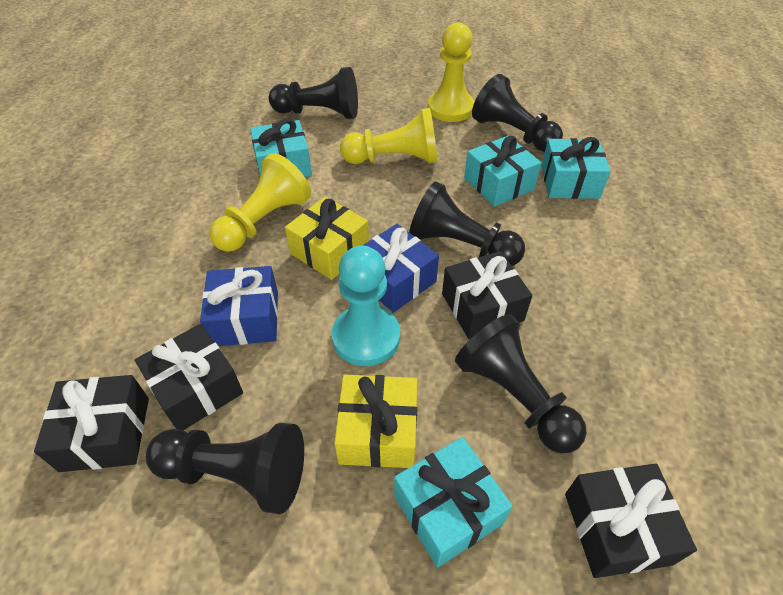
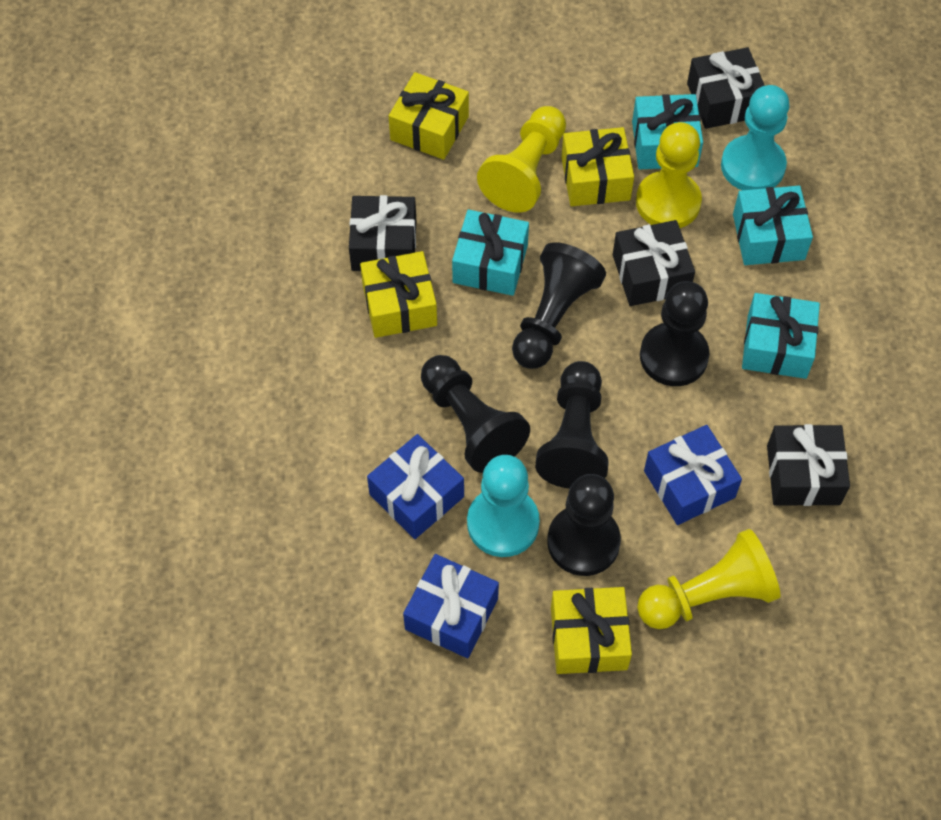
blue gift: [200,266,278,346] [362,224,439,313] = 2 -> [367,434,464,539] [403,554,499,658] [644,425,742,525] = 3
turquoise pawn: [332,246,400,366] = 1 -> [467,455,540,557] [721,85,790,190] = 2
yellow gift: [285,197,369,280] [334,374,417,468] = 2 -> [360,251,437,338] [389,72,469,160] [551,587,632,674] [561,127,634,206] = 4

